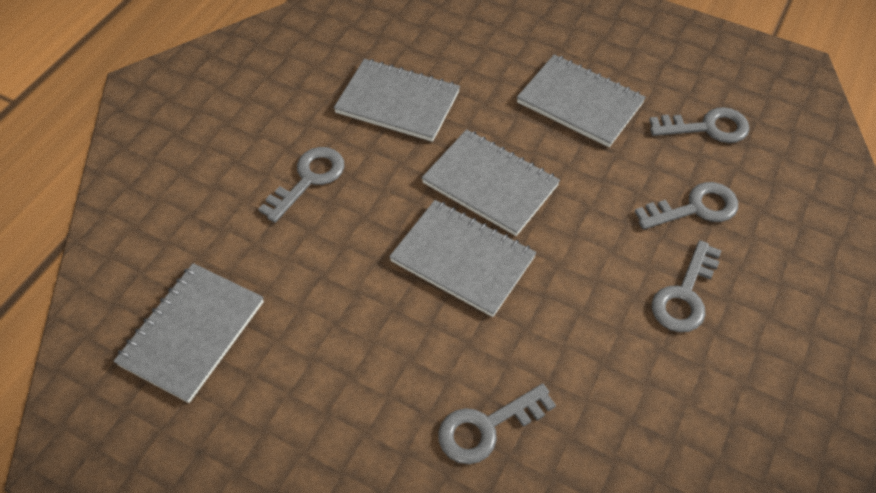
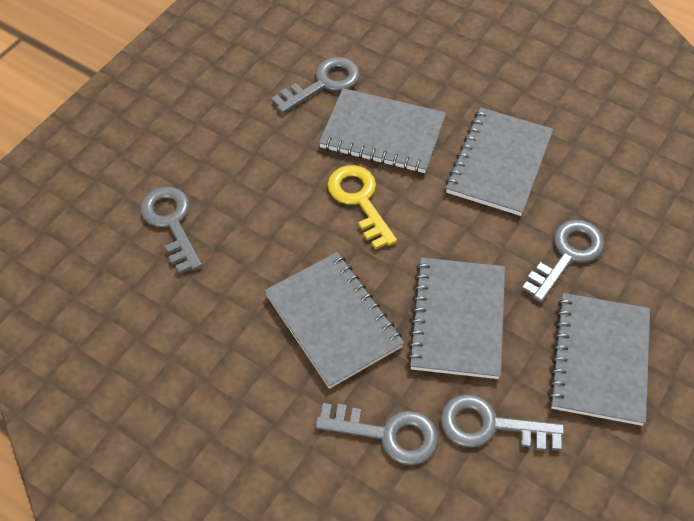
yellow key: none = 0 -> [327,165,397,250] = 1

